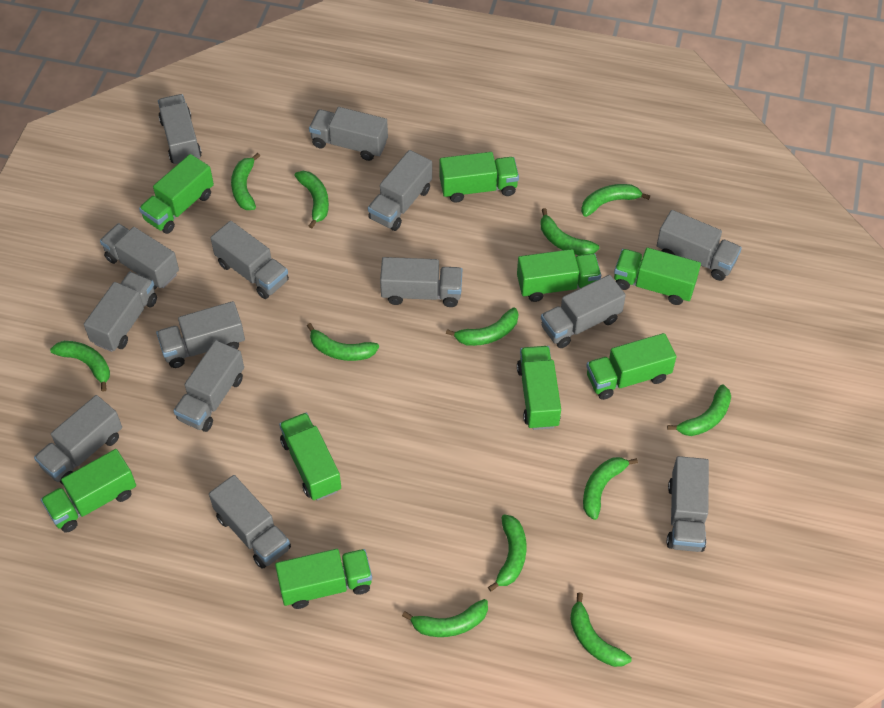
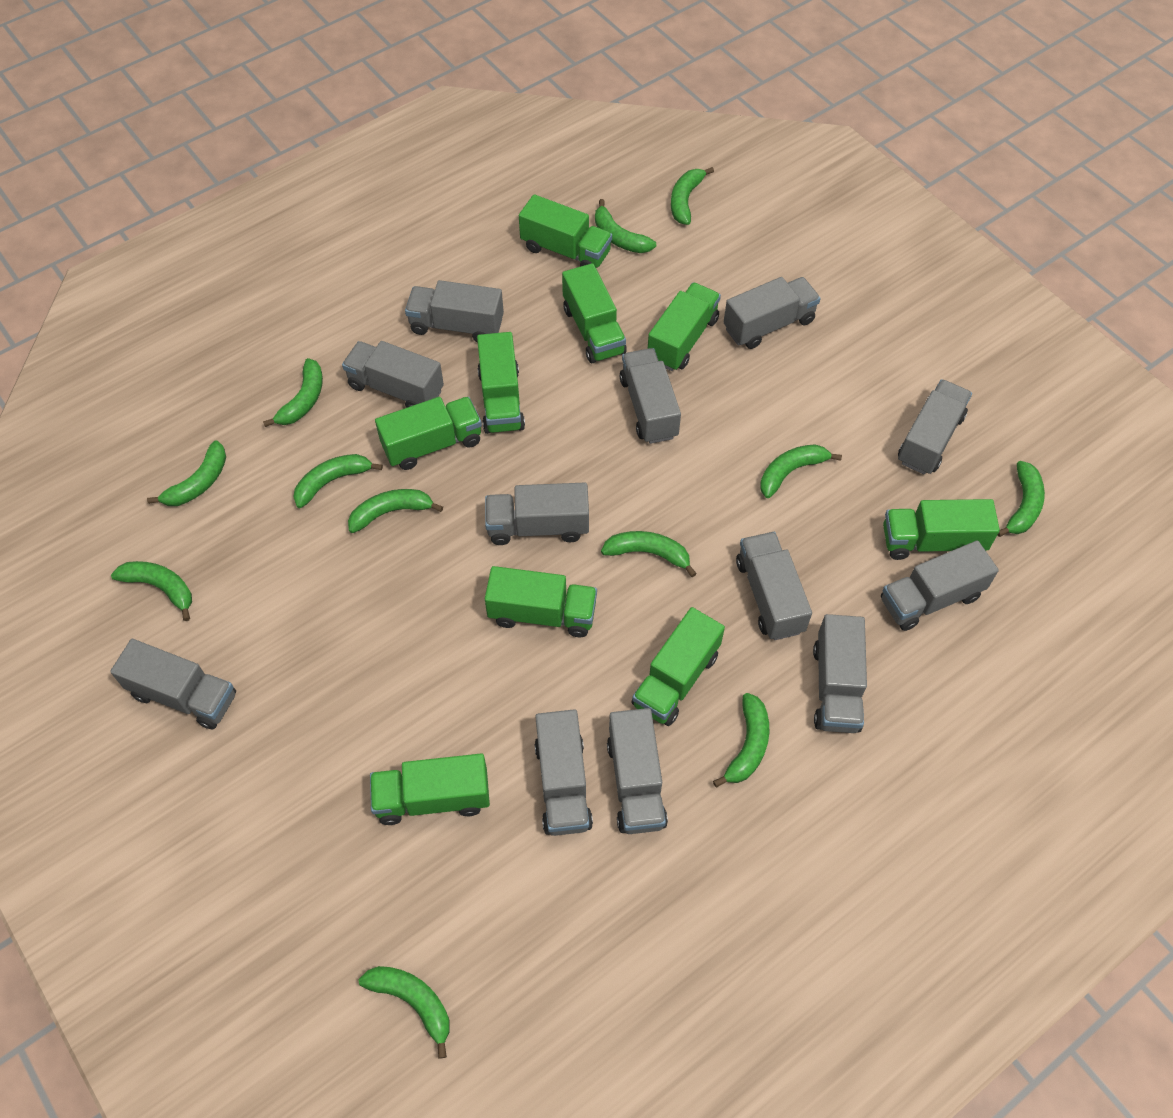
grey truck: [34,395,122,485] [84,272,157,352] [100,223,179,290] [156,301,245,368] [158,94,202,164] [173,340,244,432] [209,475,291,569] [211,221,289,299] [309,107,388,161] [368,150,432,231] [380,257,462,307] [541,275,626,348] [657,210,742,281] [667,456,709,552] = 14 -> [110,639,236,730] [342,341,444,407] [405,280,504,343] [485,483,589,545] [534,709,593,836] [607,708,668,834] [620,348,681,444] [723,277,821,349] [736,532,812,640] [813,614,867,733] [881,540,999,631] [898,379,972,475] = 12

